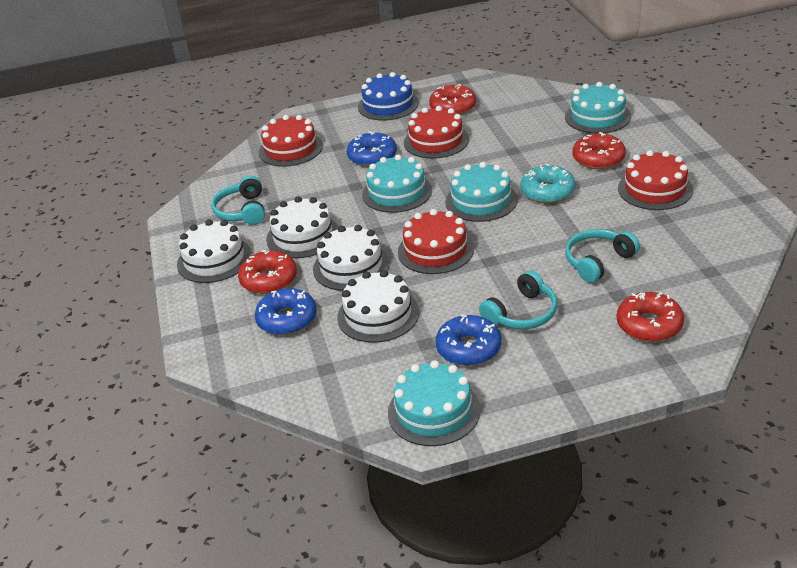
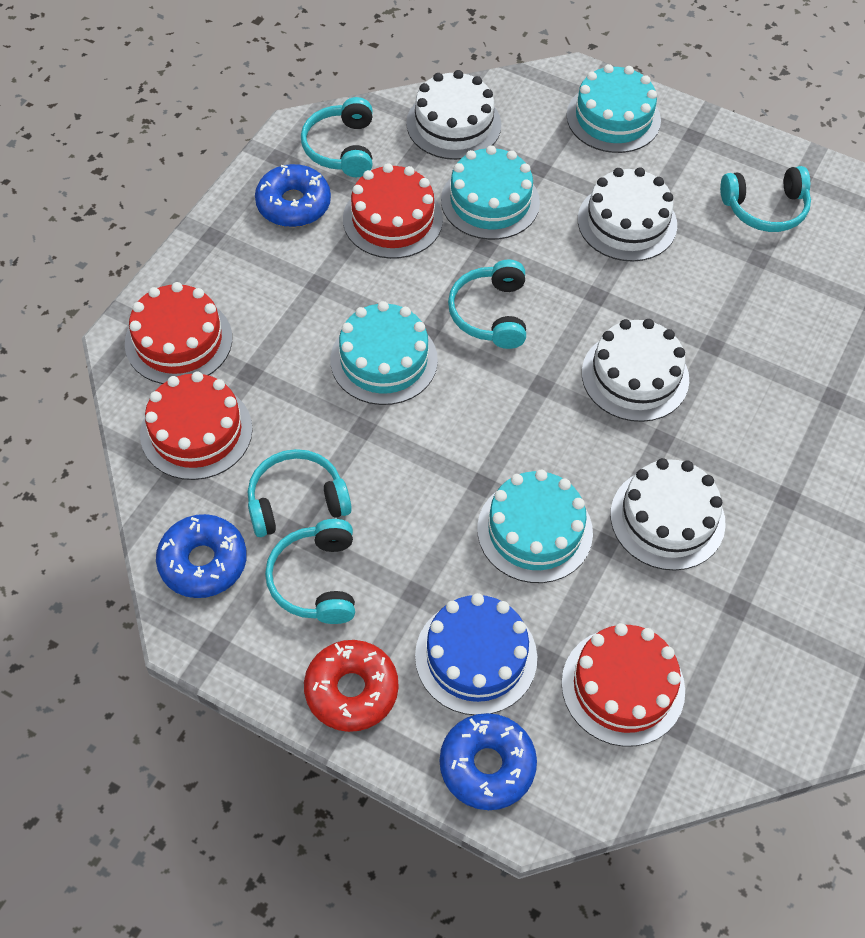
red donut: [238,250,297,294] [429,84,476,115] [572,132,626,169] [616,292,684,342] = 4 -> [304,640,399,732] = 1
turquoise donut: [520,164,575,203] = 1 -> none = 0
turquoise headphones: [211,175,265,225] [479,270,557,329] [565,229,640,283] = 3 -> [248,449,352,537] [265,519,355,624] [301,97,373,177] [448,259,526,349] [720,166,811,232] = 5

